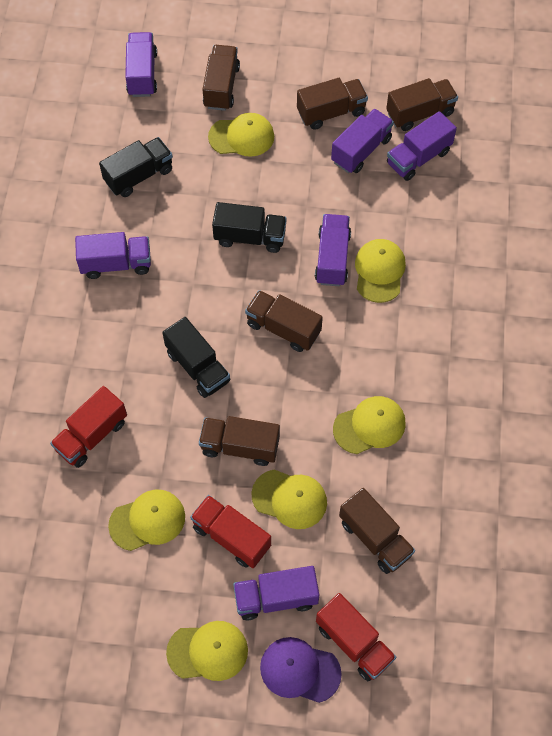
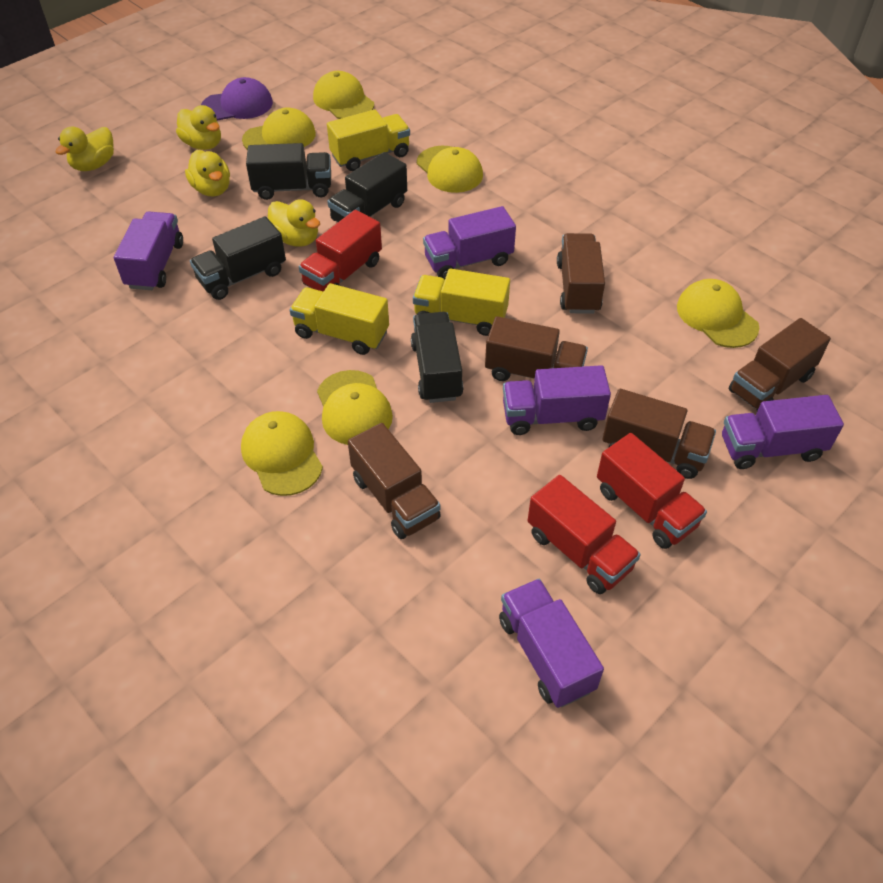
black truck: [99,137,173,197] [162,317,230,398] [212,202,287,253] = 3 -> [190,216,286,300] [246,143,331,200] [327,152,407,222] [411,312,463,403] = 4
brown truck: [199,416,280,466] [202,45,240,111] [245,290,323,352] [297,78,368,130] [339,488,415,574] [386,78,458,131] = 6 -> [348,423,441,539] [485,316,588,381] [557,233,605,314] [602,389,716,479] [729,318,831,411] = 5
purple truck: [75,232,151,279] [125,32,157,97] [233,566,319,620] [315,214,351,286] [331,109,394,173] [387,111,457,181] = 6 -> [114,212,183,290] [423,206,516,279] [499,579,604,708] [503,365,611,435] [722,395,844,469] = 5
yellow duck: none = 0 -> [55,127,114,171] [176,105,221,150] [185,150,230,197] [268,199,320,247] = 4
yellow truck: none = 0 -> [290,283,389,355] [327,109,410,171] [413,268,510,336] = 3

